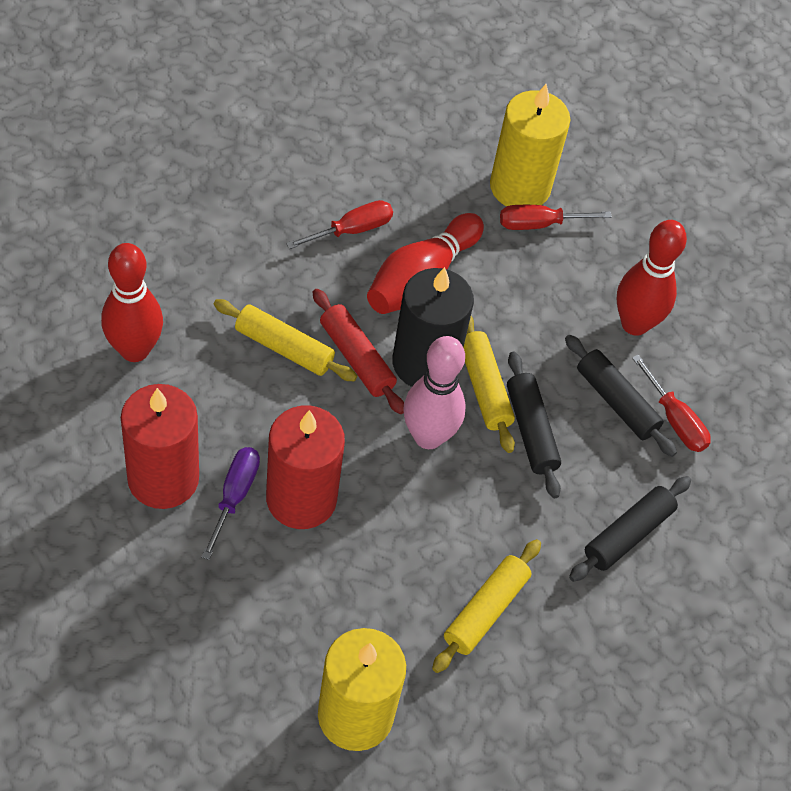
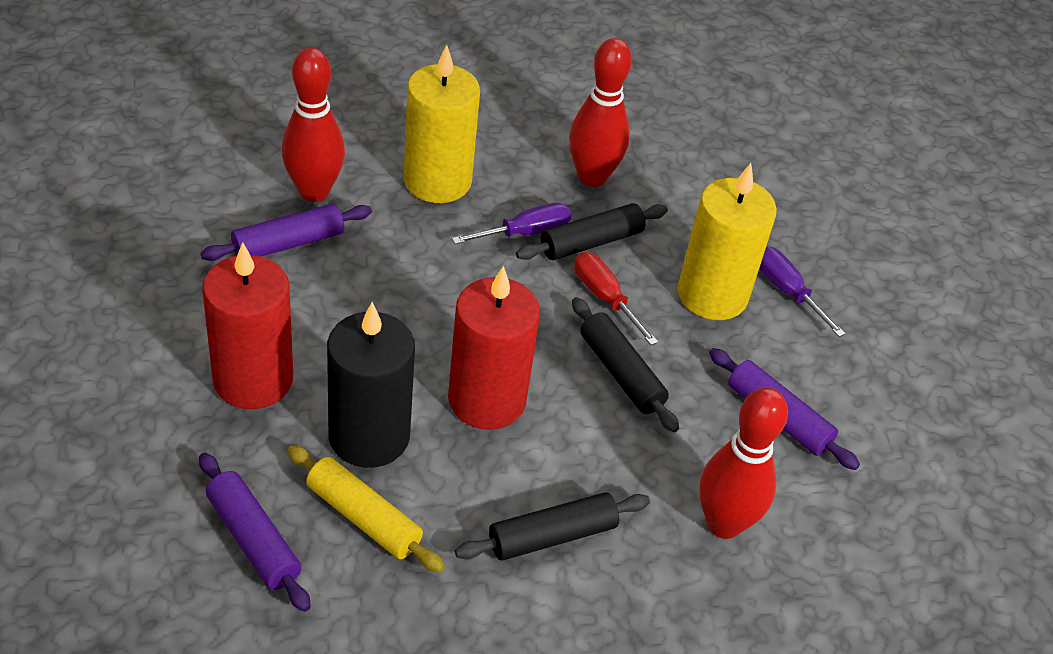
pink bowling pin: [403,336,466,449] = 1 -> none = 0
purple rolling pin: none = 0 -> [199,453,311,612] [200,204,372,261] [709,348,860,470] = 3
purple screwdriver: [201,447,260,560] = 1 -> [452,203,571,244] [759,246,846,337] = 2
red rolling pin: [313,289,404,414] = 1 -> none = 0
red screwdriver: [286,200,393,249] [500,205,612,230] [632,355,711,452] = 3 -> [574,252,658,345] = 1
yellow rolling pin: [214,299,357,381] [432,539,541,673] [463,316,515,453] = 3 -> [288,445,445,573] = 1

